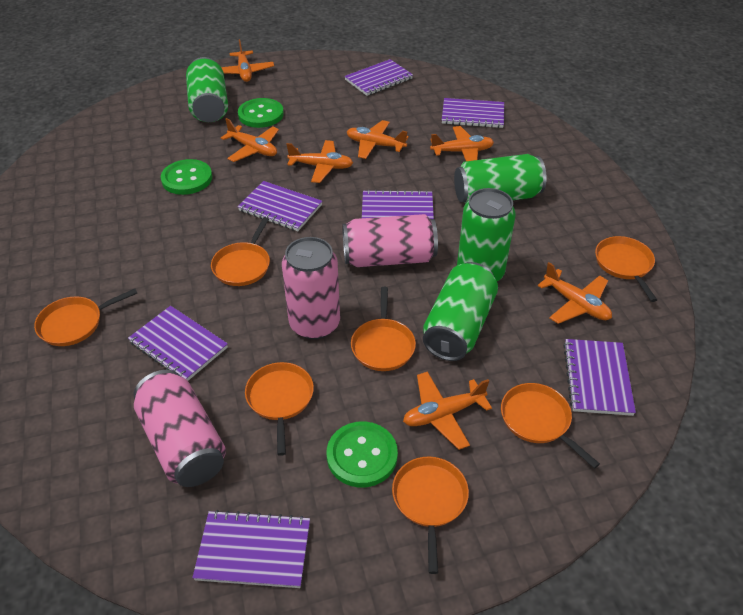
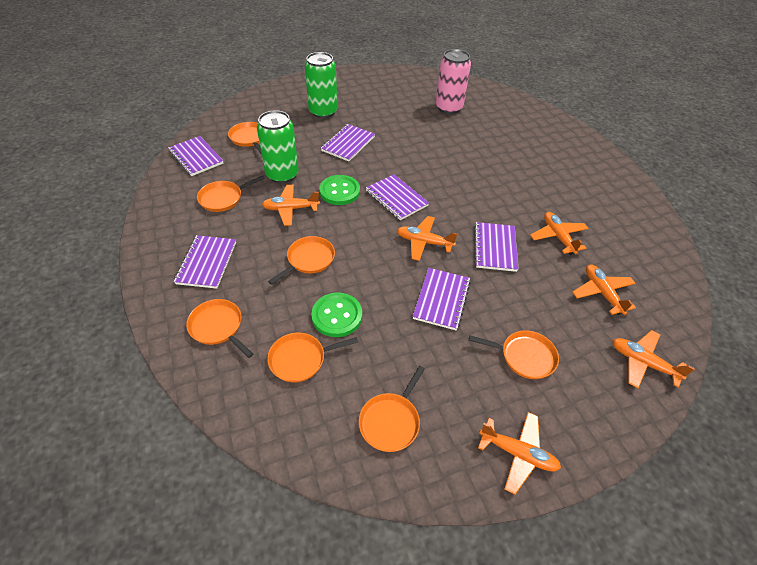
green button: [161,159,212,195] [238,98,284,128] [327,421,398,488] = 3 -> [311,293,362,337] [319,175,360,205] = 2
green can: [186,57,228,122] [423,262,498,361] [454,154,546,204] [457,188,516,281] = 4 -> [257,110,299,183] [305,52,338,118] = 2
orange plane: [221,39,274,82] [221,118,279,162] [286,140,353,183] [347,120,409,159] [403,371,492,450] [430,126,494,161] [538,262,612,324] = 7 -> [262,185,320,226] [397,216,457,261] [478,412,561,494] [530,212,589,255] [572,264,636,315] [612,330,695,388] = 6
pink can: [134,370,226,487] [282,237,340,339] [342,214,438,267] = 3 -> [436,49,471,114] = 1
purple notebook: [128,306,228,381] [192,510,310,588] [238,181,322,231] [344,59,413,96] [362,190,434,219] [442,98,504,128] [563,339,636,416] = 7 -> [168,136,223,176] [174,235,236,289] [321,124,375,161] [366,174,429,220] [413,268,471,330] [474,222,519,272] = 6

